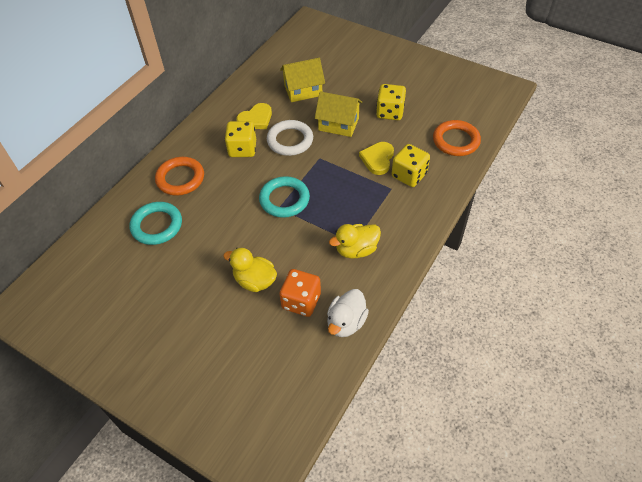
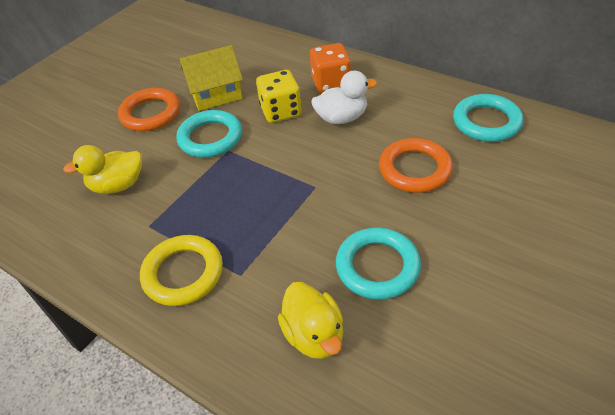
turquoise ring: [130,202,182,245] [259,176,310,218] = 2 -> [176,110,242,158] [336,227,421,300] [453,94,523,142] = 3
white ring: [267,120,313,156] = 1 -> none = 0
yellow dice: [225,121,256,157] [376,84,406,120] [392,144,430,187] = 3 -> [256,70,302,123] = 1
yellow heart: [236,103,272,129] [359,142,394,175] = 2 -> none = 0
yellow house: [280,58,325,102] [315,91,363,137] = 2 -> [180,45,243,111] = 1
yellow ring: none = 0 -> [140,235,223,306] = 1

